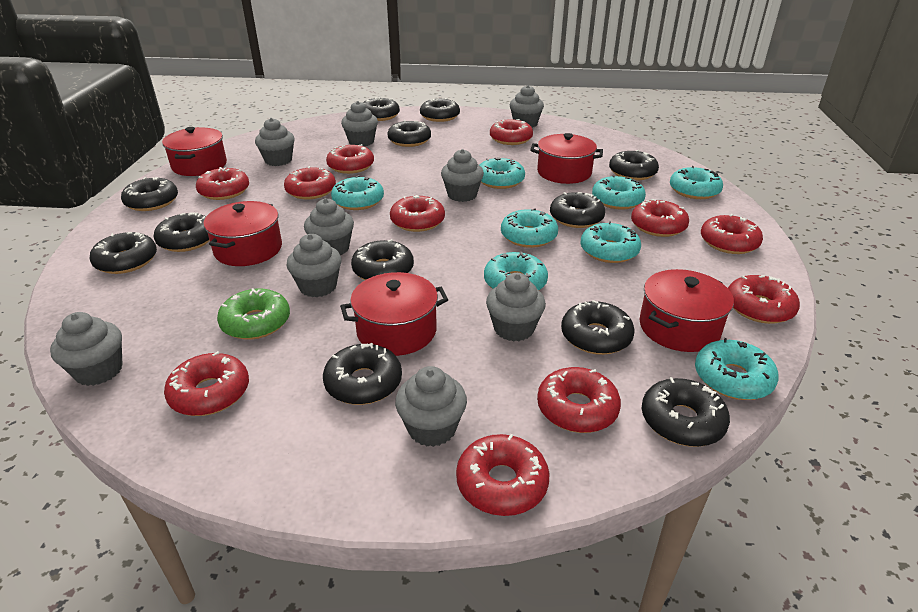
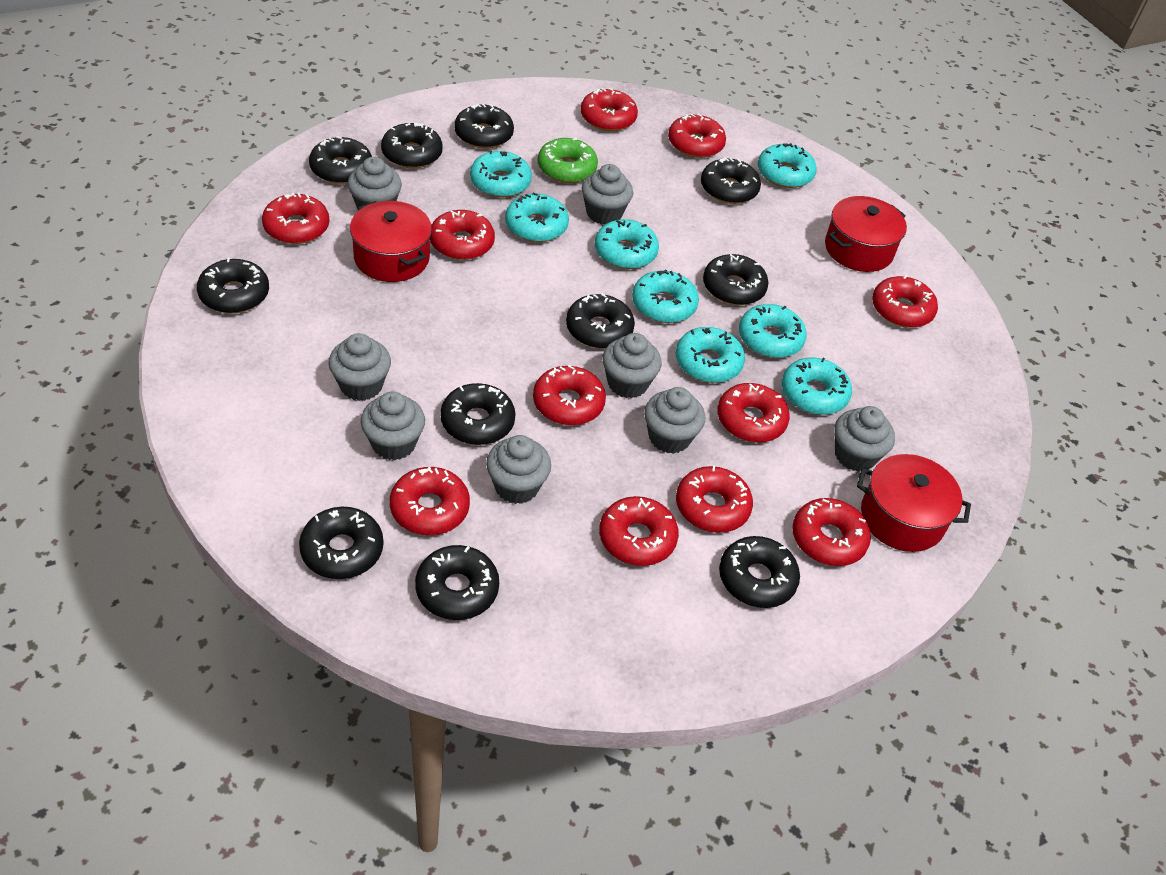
black donut: [90,232,157,274] [121,177,178,211] [154,212,210,252] [323,343,402,405] [351,239,414,280] [363,97,400,121] [387,120,431,147] [420,98,460,122] [550,192,605,228] [561,300,635,355] [609,150,659,180] [642,377,730,447] = 12 -> [197,258,269,313] [299,507,383,579] [309,136,372,184] [381,123,442,168] [415,545,499,620] [440,383,515,445] [454,104,514,149] [566,294,635,349] [701,157,761,204] [703,254,768,305] [719,536,800,608] = 11
grey cupcake: [50,312,123,386] [255,118,295,166] [286,234,341,297] [304,198,354,255] [341,101,378,147] [395,366,467,447] [441,149,484,202] [486,273,546,341] [510,85,544,128] = 9 -> [329,333,391,401] [348,157,402,209] [361,392,425,460] [486,435,551,504] [582,164,633,225] [603,333,662,398] [644,387,705,454] [834,406,895,472] = 8
red pot: [162,127,227,176] [203,201,282,266] [340,272,448,356] [530,133,603,184] [639,269,734,352] = 5 -> [350,201,432,282] [825,196,907,272] [857,454,971,552] = 3

